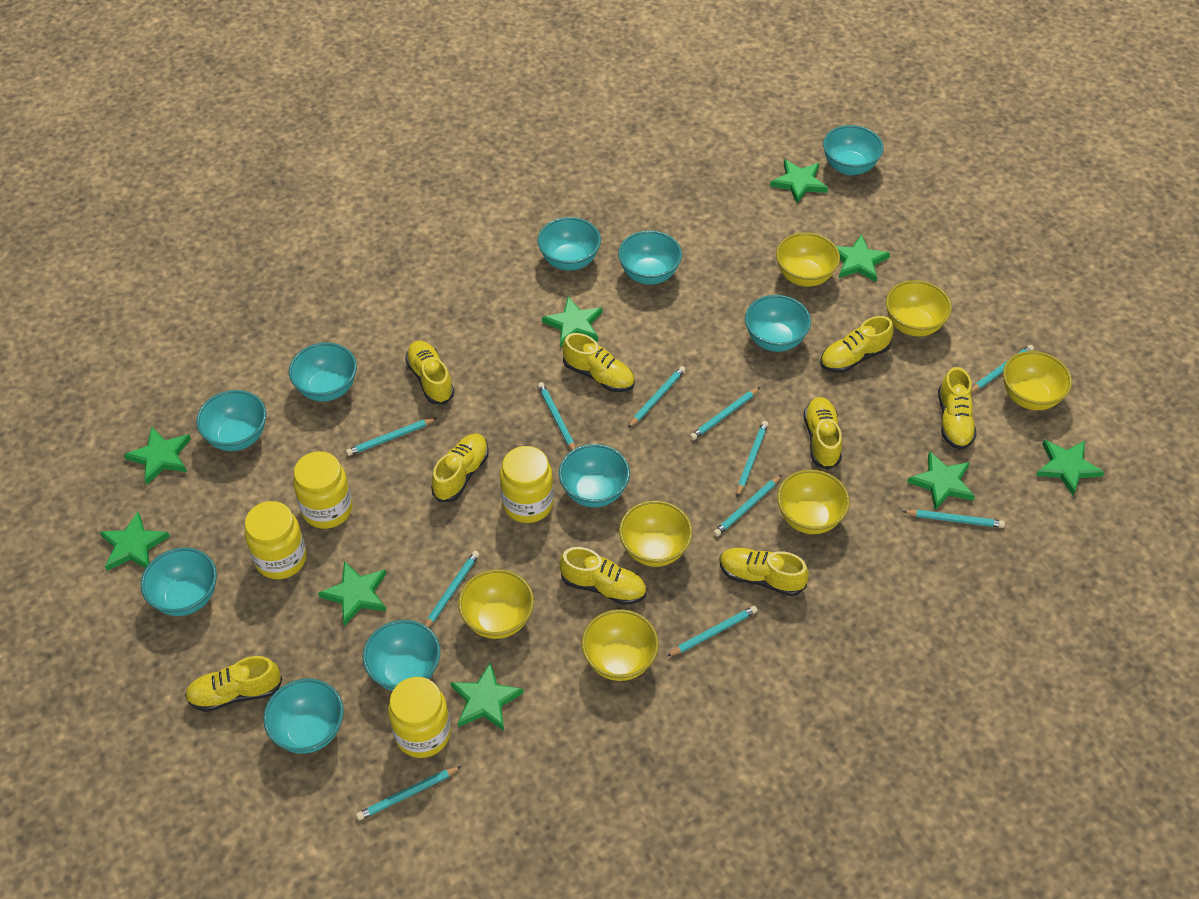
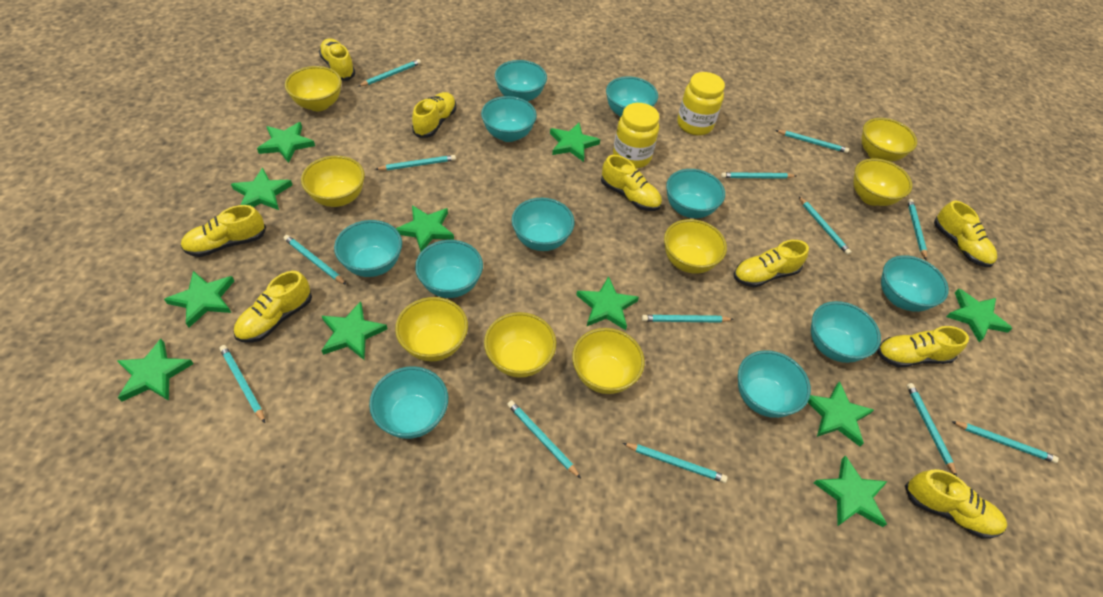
green star: [100,512,170,571] [124,427,191,485] [318,561,386,626] [450,662,524,731] [542,297,603,348] [770,159,828,204] [836,234,890,282] [907,451,975,510] [1036,440,1104,496] = 9 -> [117,339,194,402] [164,271,234,328] [231,168,292,210] [257,122,315,163] [321,301,388,360] [396,205,454,252] [550,123,600,162] [576,276,639,330] [808,381,874,446] [814,456,888,527] [946,289,1013,342] = 11
turquoise bowl: [141,547,217,616] [196,390,266,451] [263,679,344,754] [289,342,357,402] [363,620,440,691] [538,217,601,271] [559,444,630,507] [618,230,682,285] [745,295,811,352] [823,125,884,175] = 10 -> [334,220,402,277] [369,366,448,439] [415,240,483,298] [481,96,537,142] [495,60,547,101] [512,198,575,251] [606,76,658,117] [666,169,725,218] [738,350,811,418] [811,301,881,363] [881,255,949,312] = 11
turquoise pencil: [346,418,437,456] [356,766,462,820] [425,551,479,628] [538,382,575,450] [628,366,686,428] [667,606,757,656] [690,387,760,440] [713,475,782,537] [737,421,768,497] [902,510,1005,528] [972,345,1034,392] = 11 -> [220,345,265,423] [284,235,347,285] [358,59,421,87] [375,155,456,170] [507,400,581,478] [623,443,727,483] [642,315,734,323] [721,172,796,179] [775,130,849,153] [799,197,852,255] [907,199,927,260] [907,383,957,476] [951,421,1059,463] = 13
yellow bowl: [458,569,534,639] [582,609,659,681] [619,500,693,567] [776,232,840,287] [777,469,850,534] [886,280,952,337] [1003,351,1072,410] = 7 -> [285,66,342,111] [301,156,365,207] [395,297,468,361] [484,312,556,378] [572,328,645,394] [664,219,727,274] [853,159,912,206] [861,118,917,162] = 8
yellow jar: [245,501,307,579] [293,451,352,529] [388,677,451,758] [500,446,554,523] = 4 -> [613,103,659,168] [677,72,725,135] = 2

